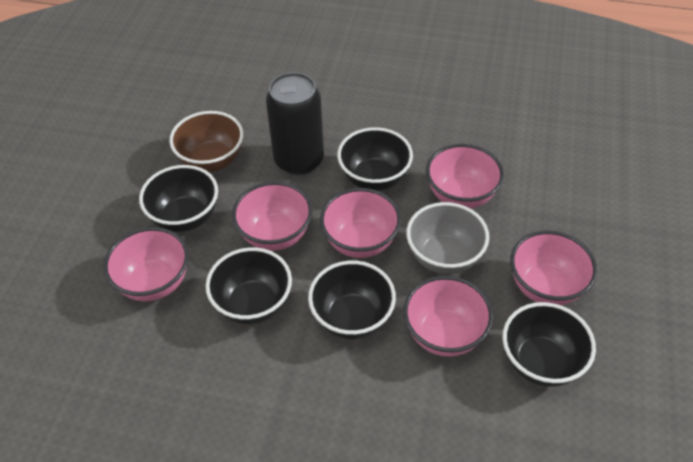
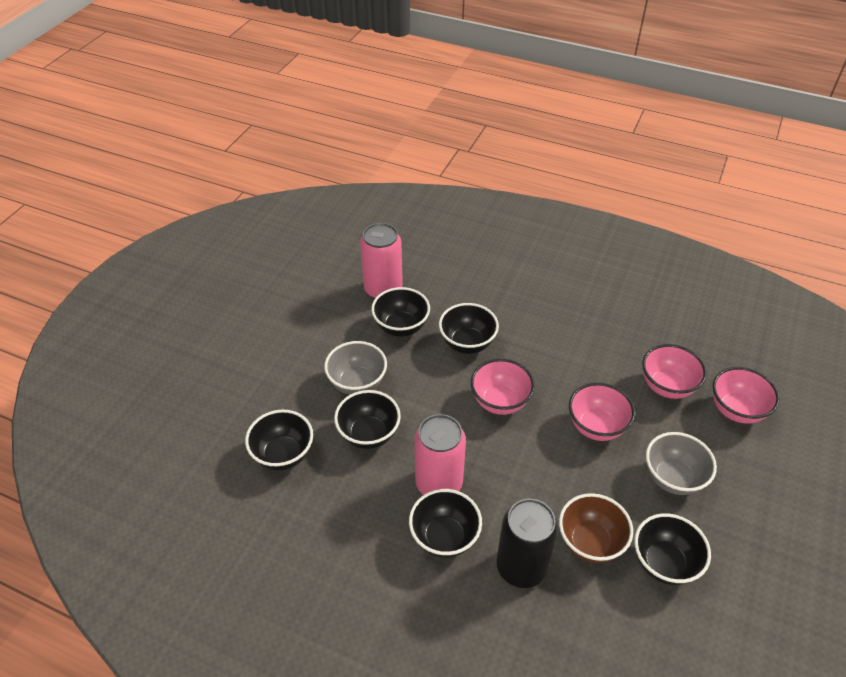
black bowl: [139,165,218,232] [206,247,292,324] [308,261,396,339] [337,127,413,191] [502,302,596,387] = 5 -> [245,410,313,471] [334,390,401,449] [371,287,430,337] [409,489,482,558] [439,303,499,354] [634,513,711,585] = 6
grey bowl: [406,202,489,274] = 1 -> [324,341,387,395] [646,432,717,495] = 2
pink bowl: [104,227,189,302] [232,181,313,251] [320,188,401,258] [403,276,493,357] [426,144,504,209] [510,230,597,305] = 6 -> [471,359,535,415] [569,383,635,441] [642,344,707,399] [713,367,779,424] = 4
pink can: none = 0 -> [360,223,403,299] [415,414,466,495] = 2

